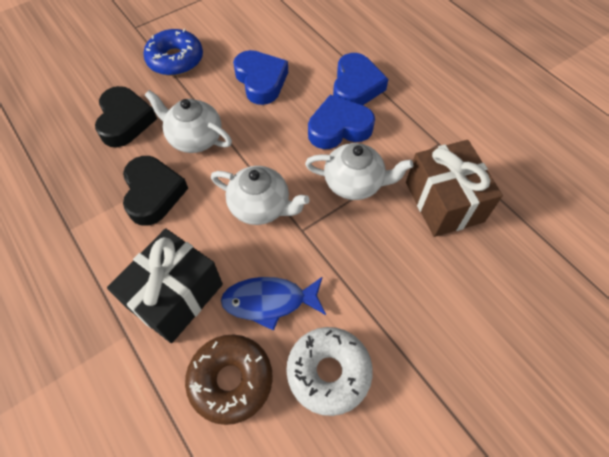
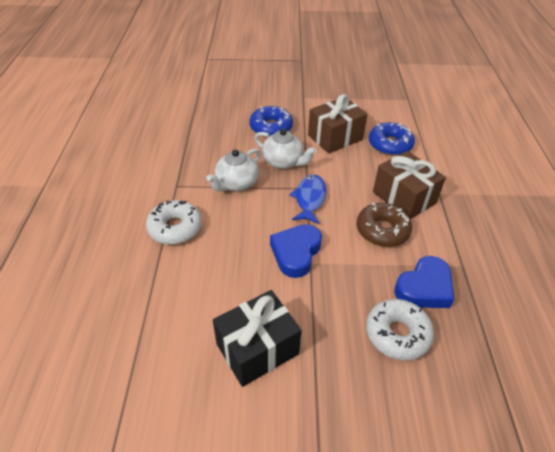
black heart: [95,86,157,147] [123,156,188,226] = 2 -> none = 0
blue donut: [144,29,203,76] = 1 -> [249,106,293,137] [369,122,415,156] = 2
blue heart: [233,50,288,105] [308,95,375,149] [333,53,388,105] = 3 -> [270,224,322,278] [394,256,454,308] = 2
brown gift: [406,140,503,237] = 1 -> [308,94,368,154] [373,151,446,219] = 2
white donut: [286,327,373,416] = 1 -> [146,200,202,245] [366,299,434,360] = 2
white teapot: [145,90,232,153] [211,166,309,225] [305,143,413,200] = 3 -> [206,148,261,191] [254,129,316,169] = 2

